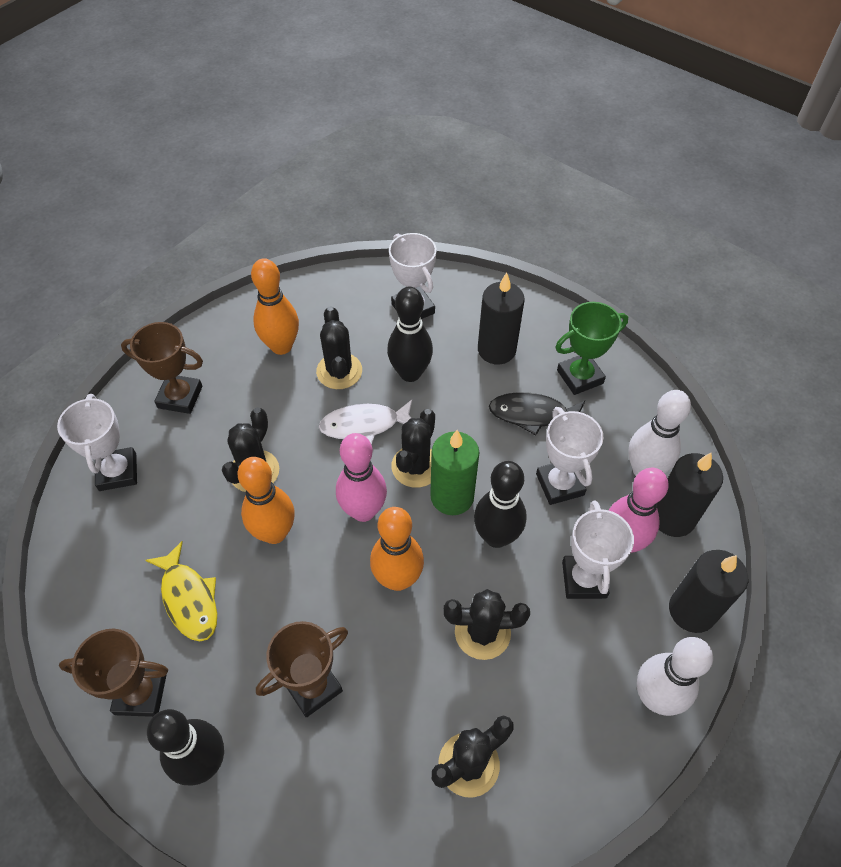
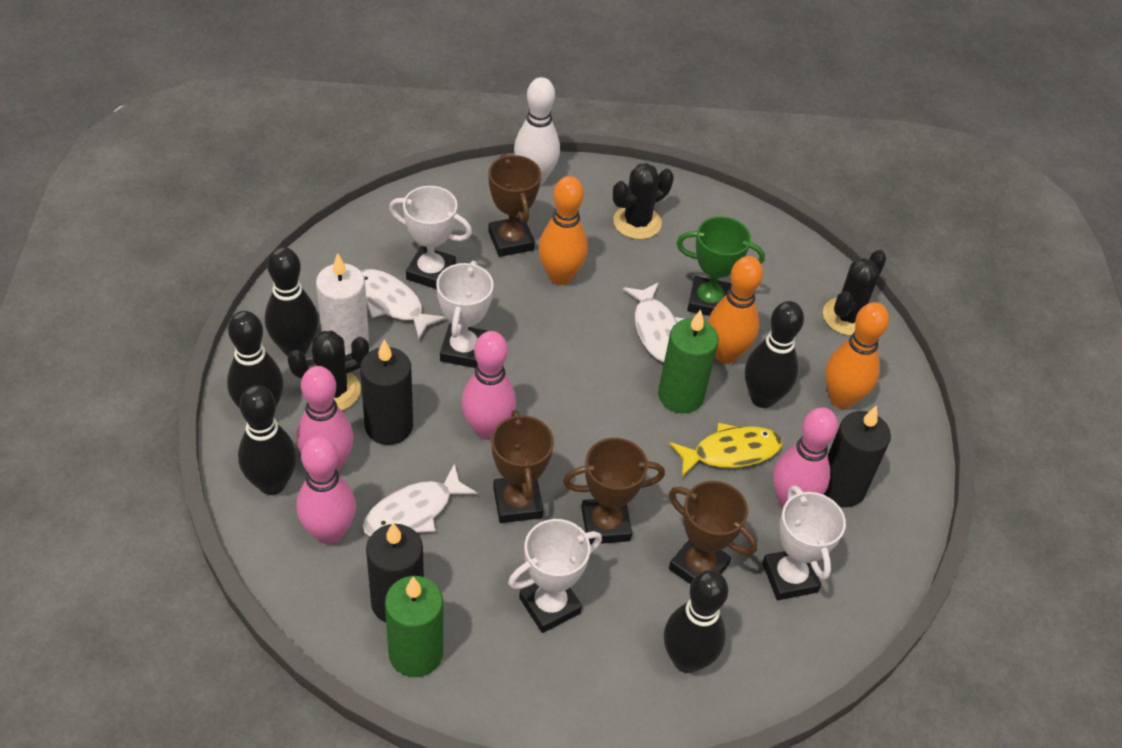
black bowling pin: [147,709,224,785] [387,287,433,382] [474,461,527,548] = 3 -> [227,311,283,409] [238,385,297,495] [265,247,319,356] [664,570,728,673] [745,301,804,408] = 5
black cactus: [222,408,279,492] [316,306,362,389] [391,409,435,488] [432,715,514,798] [444,589,530,660] = 5 -> [288,331,369,411] [613,163,674,239] [823,250,886,336] = 3
black fish: [489,392,585,435] = 1 -> none = 0
brown trophy: [59,629,168,717] [121,322,203,414] [256,621,348,717] = 3 -> [488,154,541,257] [492,410,554,523] [563,438,665,544] [669,481,757,584] = 4
green candle: [430,430,480,515] = 1 -> [385,576,443,677] [658,310,719,413] = 2
pink bowling pin: [336,433,387,522] [608,468,669,553] = 2 -> [297,366,354,471] [297,436,356,544] [461,331,516,440] [773,407,838,509] = 4
white bowling pin: [628,390,691,476] [637,637,713,716] = 2 -> [514,77,560,185] = 1
white candle: none = 0 -> [316,253,369,356] = 1
white fish: [319,400,412,445] = 1 -> [361,269,446,339] [363,463,478,536] [623,282,684,363] = 3

